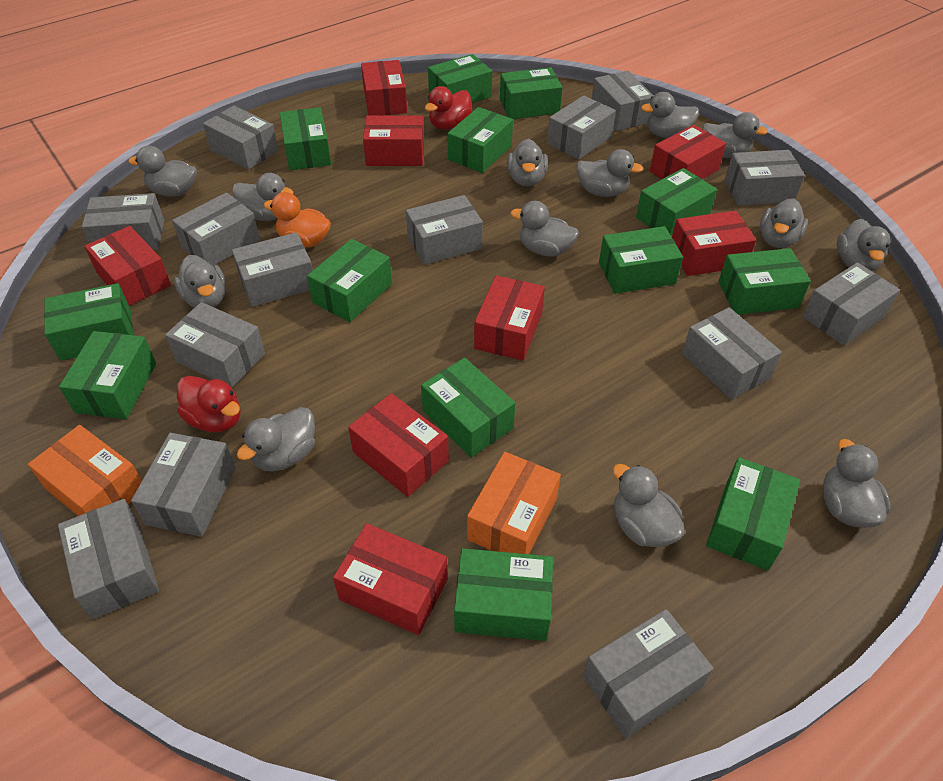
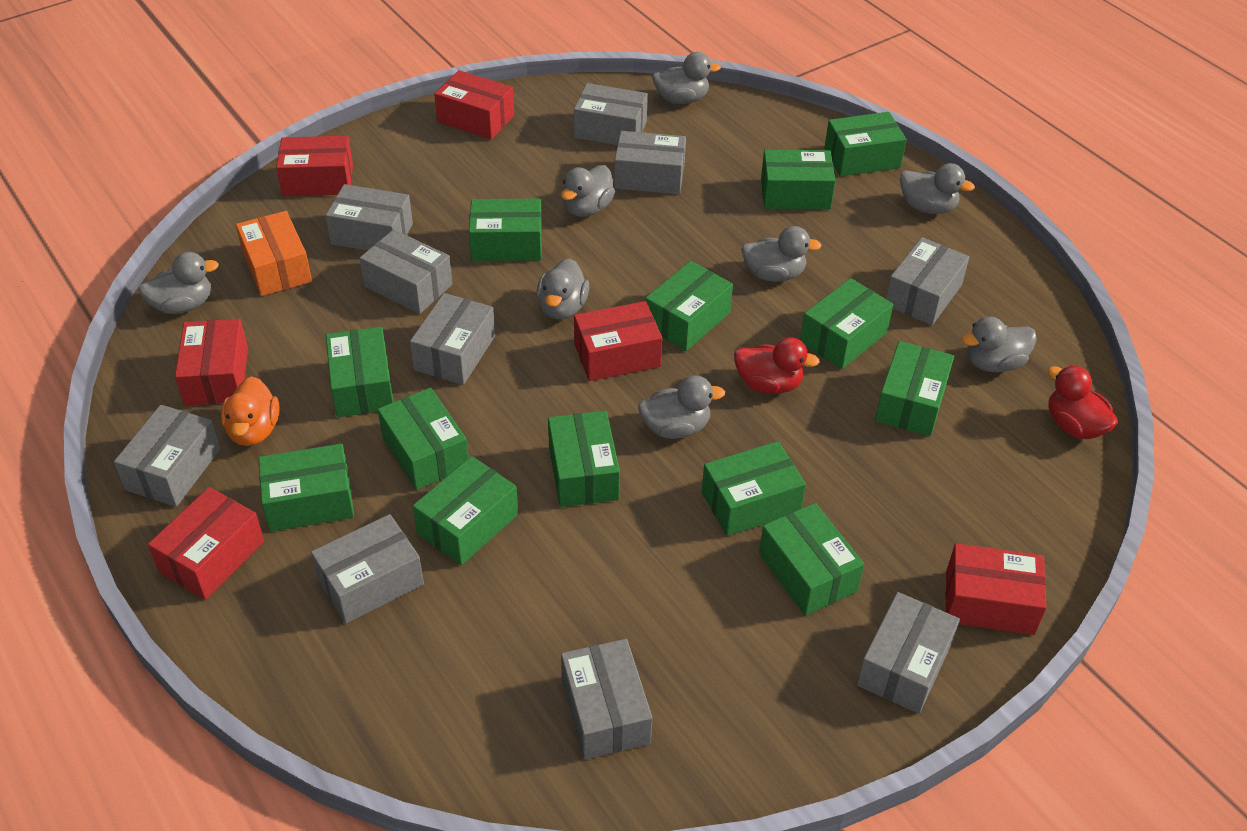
grey box: [58,499,159,620] [82,193,164,250] [131,433,235,537] [165,302,265,388] [172,192,260,266] [203,106,278,170] [232,232,313,307] [406,195,483,265] [547,95,616,160] [583,609,714,738] [592,71,654,131] [682,307,782,400] [725,150,805,206] [802,262,900,346] = 14 -> [114,405,220,507] [311,514,424,624] [325,184,413,251] [360,229,452,314] [410,293,495,385] [561,639,652,760] [574,83,648,145] [614,131,686,194] [857,592,960,714] [886,237,969,325] = 10
grey duck: [128,146,197,197] [174,255,226,307] [232,173,293,221] [237,407,315,471] [507,139,548,187] [510,201,579,257] [576,149,643,197] [613,464,685,547] [641,92,699,138] [702,112,768,158] [760,198,808,248] [823,439,891,528] [836,219,891,272] = 13 -> [138,252,219,314] [537,258,589,319] [561,165,615,217] [638,376,725,439] [652,52,721,104] [741,226,822,282] [900,163,975,214] [961,317,1037,372] = 8
orange box: [28,425,142,516] [467,452,561,554] = 2 -> [236,211,312,296] = 1
red box: [85,226,171,306] [333,523,448,635] [348,393,449,497] [361,60,407,116] [363,116,424,166] [474,275,545,361] [650,125,726,179] [672,210,756,276] = 8 -> [148,487,264,600] [175,319,248,406] [276,136,353,196] [434,70,514,140] [574,301,662,381] [946,543,1047,635] = 6

